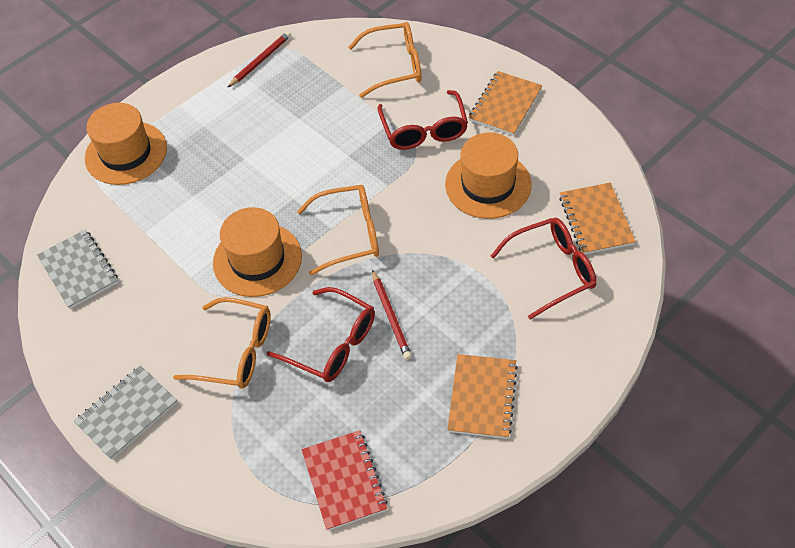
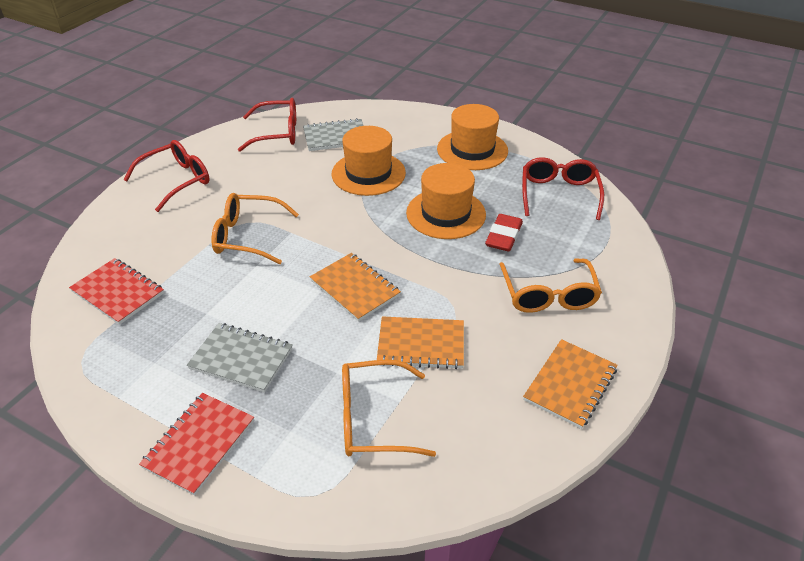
red eraser: none = 0 -> [485,214,523,252] = 1
red notebook: [302,430,388,531] = 1 -> [69,258,164,325] [139,393,254,495] = 2
red pencil: [227,31,291,88] [372,269,412,360] = 2 -> none = 0

